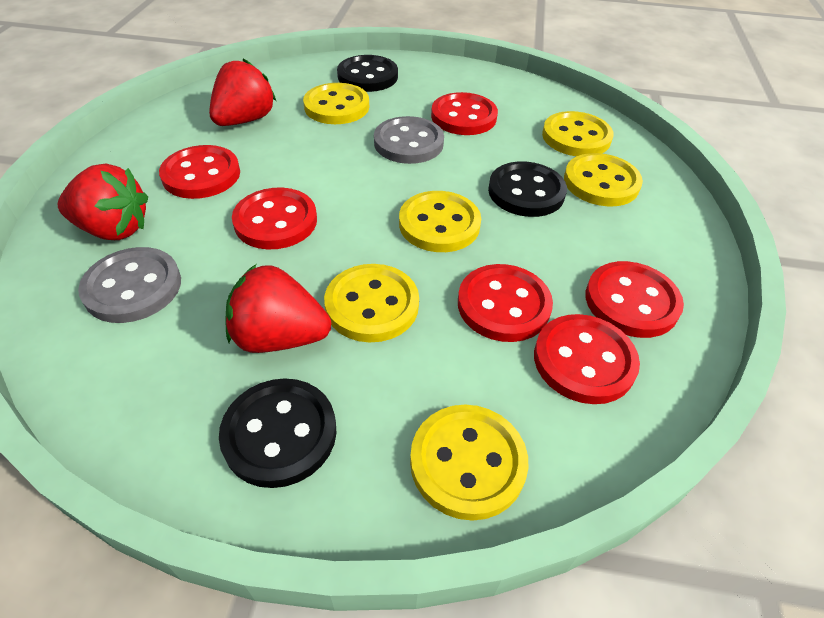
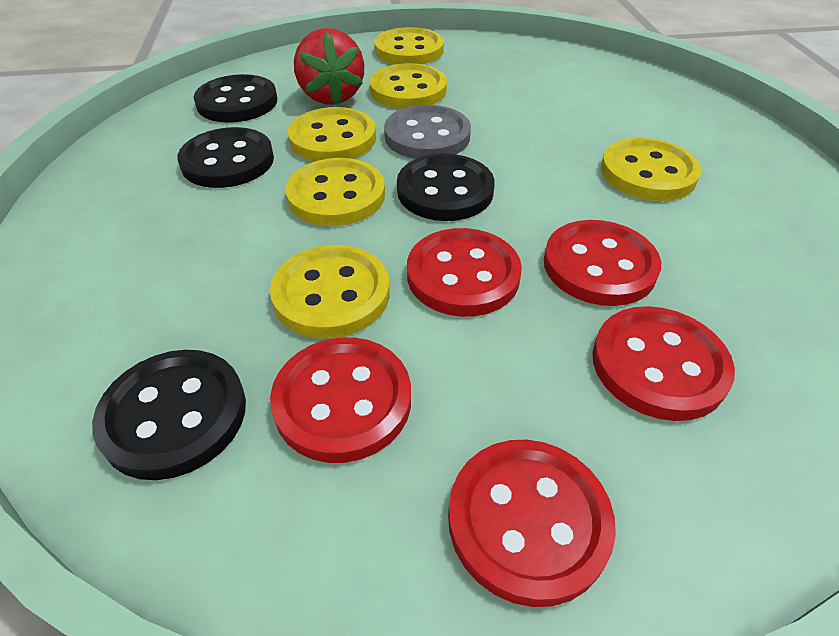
black button: [219,378,336,488] [337,55,398,92] [488,162,567,217] = 3 -> [92,350,246,480] [177,127,274,188] [194,74,277,123] [397,154,495,221] = 4
grey button: [78,247,181,323] [374,116,444,164] = 2 -> [384,105,471,159] = 1
red button: [159,145,240,199] [232,188,317,249] [431,92,498,135] [458,264,553,342] [534,314,640,404] [585,261,684,338] = 6 -> [270,337,411,463] [407,228,522,317] [448,440,616,607] [544,220,661,306] [592,306,735,421] = 5
red strawberry: [58,164,148,240] [209,58,276,126] [225,264,331,353] = 3 -> [294,28,364,105] = 1

